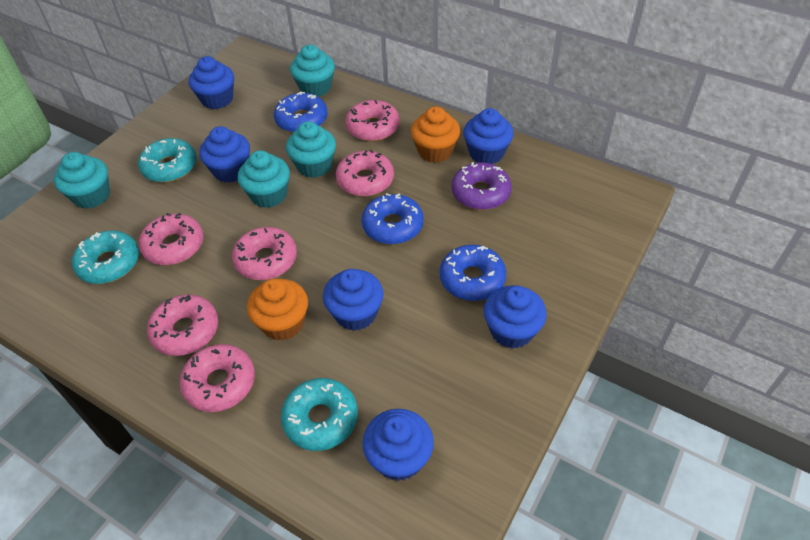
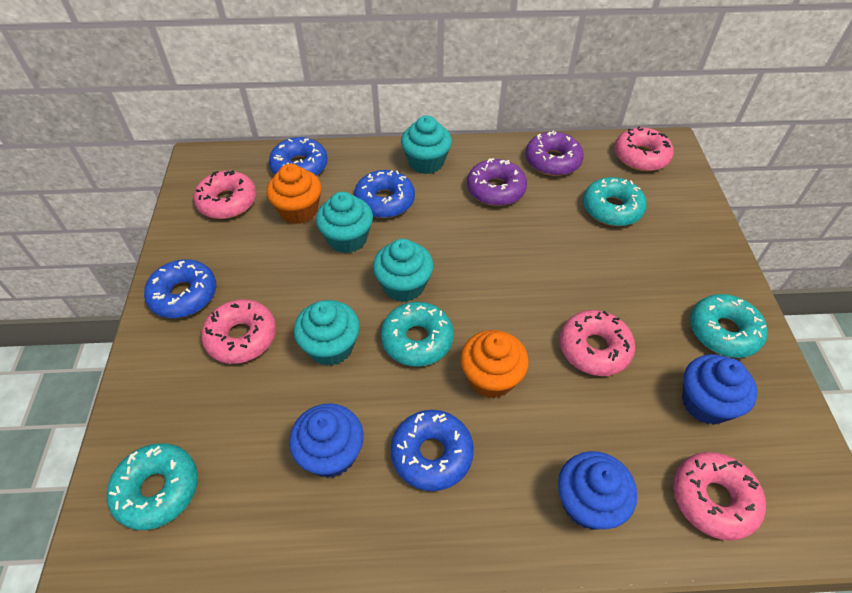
blue cupcake: [189,56,234,109] [199,126,250,183] [323,269,383,331] [362,409,434,481] [463,108,514,164] [484,285,547,349] = 6 -> [289,403,364,478] [558,451,637,530] [682,354,757,425] = 3
blue donut: [274,92,328,133] [362,193,423,244] [440,245,506,301] = 3 -> [144,259,216,318] [269,137,328,176] [354,170,415,218] [391,410,474,491] = 4
pink donut: [139,213,203,265] [147,294,218,356] [179,344,255,412] [232,227,297,280] [336,150,394,196] [345,100,400,141] = 6 -> [194,170,257,219] [201,299,276,364] [560,310,635,376] [614,126,674,171] [673,452,766,541] = 5
purple donut: [451,162,512,210] = 1 -> [467,158,527,206] [525,131,584,176] = 2
turquoise donut: [72,230,139,284] [138,138,197,182] [281,378,358,451] = 3 -> [107,443,198,530] [381,302,454,367] [583,177,647,226] [690,294,767,358] = 4

